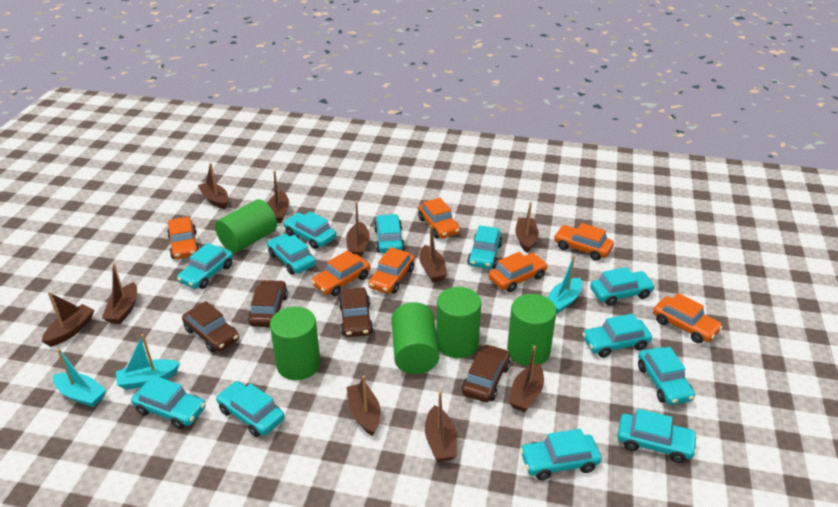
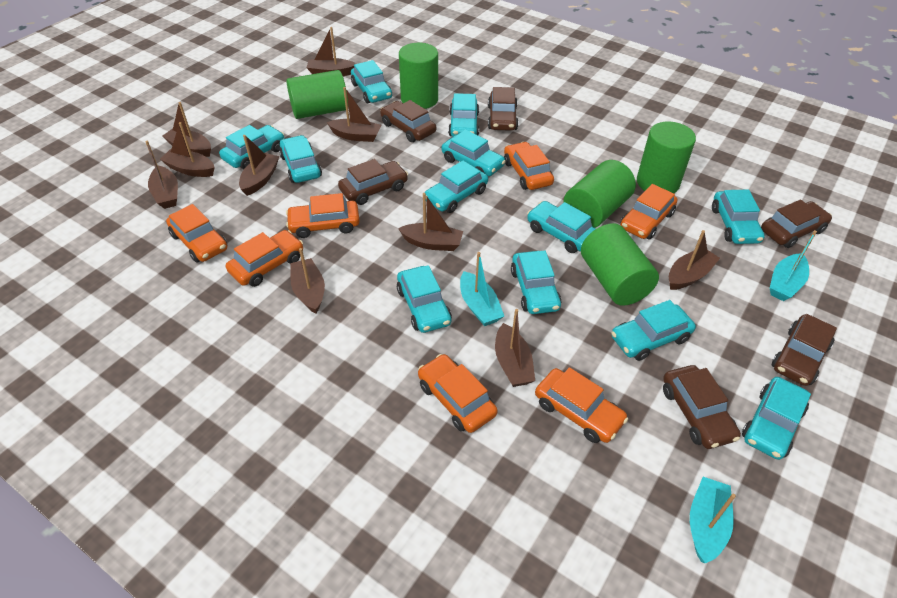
brown car: [182,301,239,352] [248,280,288,327] [339,287,373,337] [462,344,510,402] = 4 -> [338,159,408,205] [380,100,436,142] [488,87,518,131] [663,365,741,449] [761,199,832,248] [772,314,837,386] = 6

